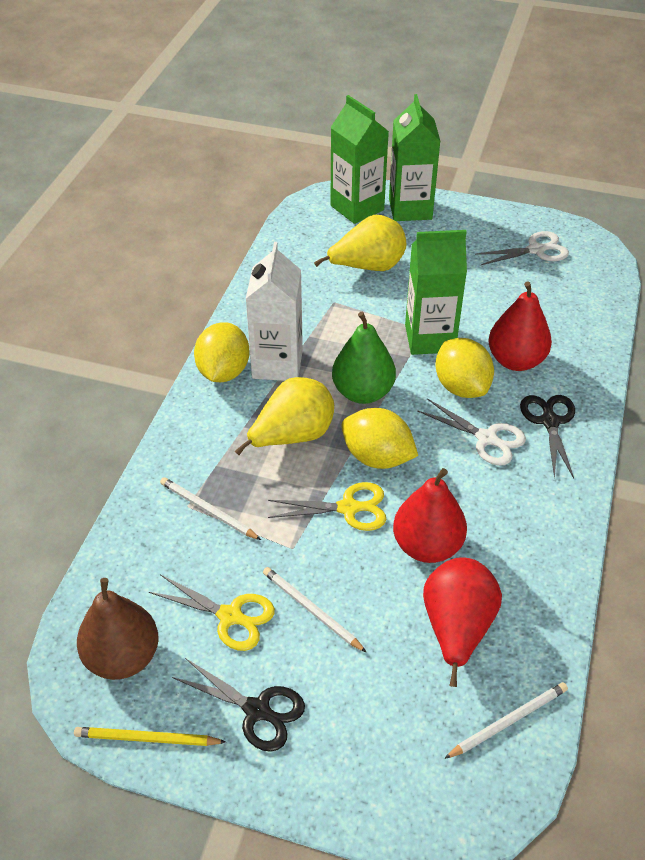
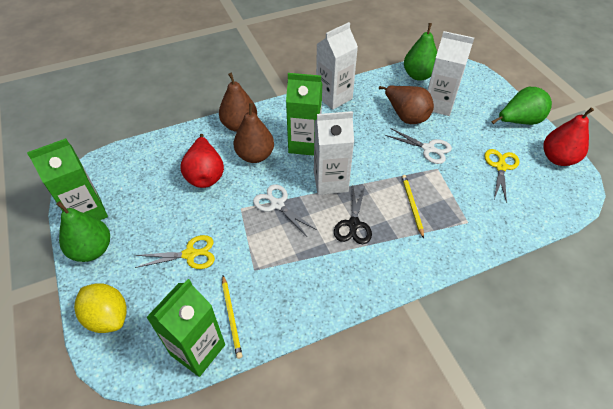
black scissors: [172,658,305,752] [520,395,575,478] = 2 -> [334,186,372,244] = 1
brown pear: [77,578,159,680] = 1 -> [219,73,257,132] [234,103,274,163] [379,85,434,124] = 3
green pear: [332,312,396,404] = 1 -> [56,201,110,262] [404,23,437,81] [492,87,552,125] = 3
red pear: [393,468,467,563] [423,557,502,687] [488,281,552,371] = 3 -> [180,134,224,188] [543,107,594,166] = 2
white carton: [246,242,303,381] = 1 -> [314,111,354,195] [316,22,358,110] [428,31,474,116] = 3
white pencil: [160,477,261,540] [263,567,367,653] [444,682,568,759] = 3 -> none = 0
yellow lemon: [194,322,250,382] [341,408,418,469] [435,338,494,398] = 3 -> [74,283,127,333] = 1
yellow pear: [235,377,334,455] [314,215,406,271] = 2 -> none = 0
yellow pencil: [74,727,226,746] = 1 -> [222,275,242,359] [402,175,424,238] = 2

